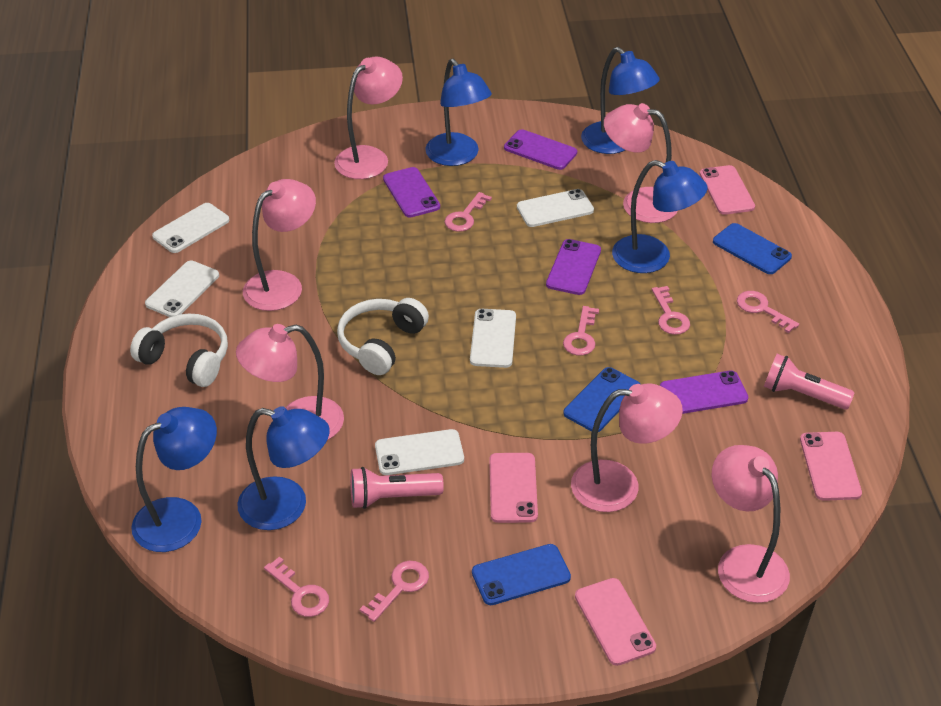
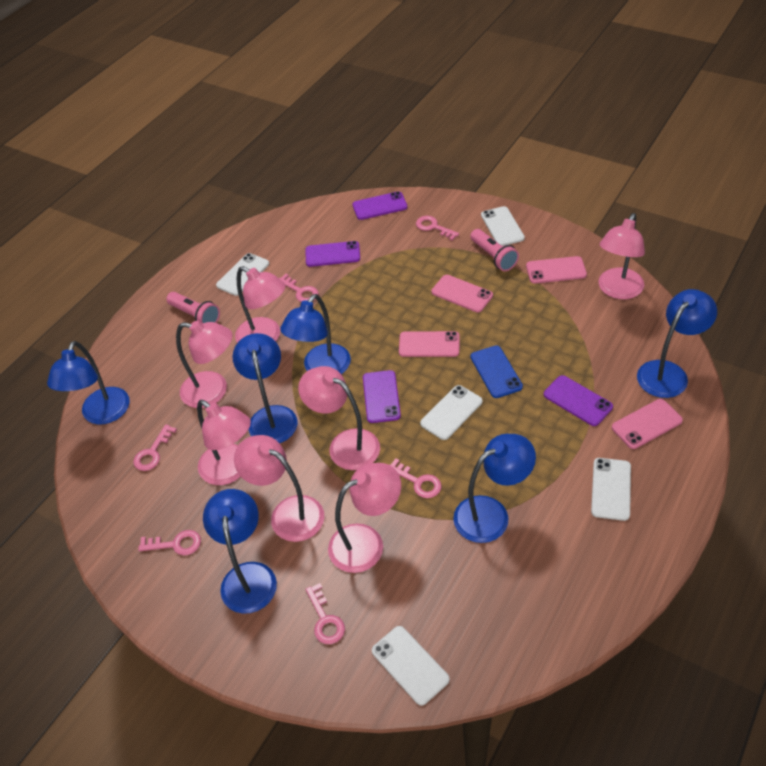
blue lamp: [131,407,217,552] [237,406,330,530] [425,59,492,166] [581,47,660,154] [612,160,707,273] = 5 -> [47,341,130,425] [203,489,277,614] [233,333,297,443] [280,294,351,374] [453,434,536,543] [637,289,717,398] = 6
blue phone: [472,544,571,605] [563,367,640,432] [713,223,792,274] = 3 -> [470,346,523,398] = 1
pink lamp: [236,324,344,440] [243,179,316,311] [334,57,403,179] [571,383,683,512] [604,103,678,223] [712,445,790,603] = 6 -> [176,321,233,408] [197,400,251,485] [234,435,324,542] [235,266,286,343] [298,366,380,470] [328,463,401,573] [598,213,645,299] = 7
white headphones: [130,313,228,387] [337,298,429,375] = 2 -> none = 0

